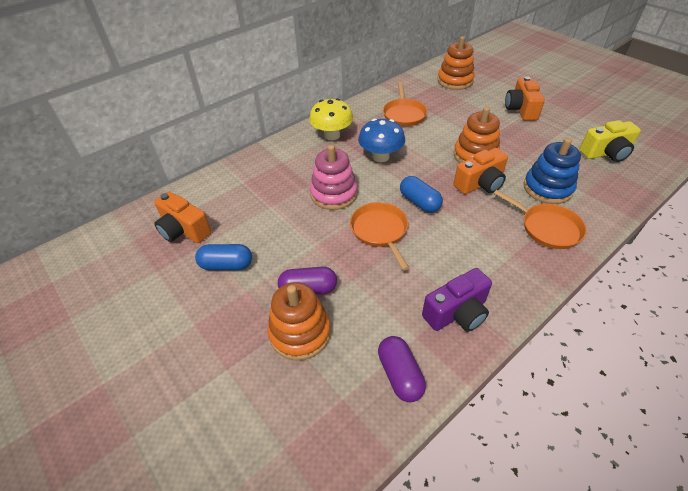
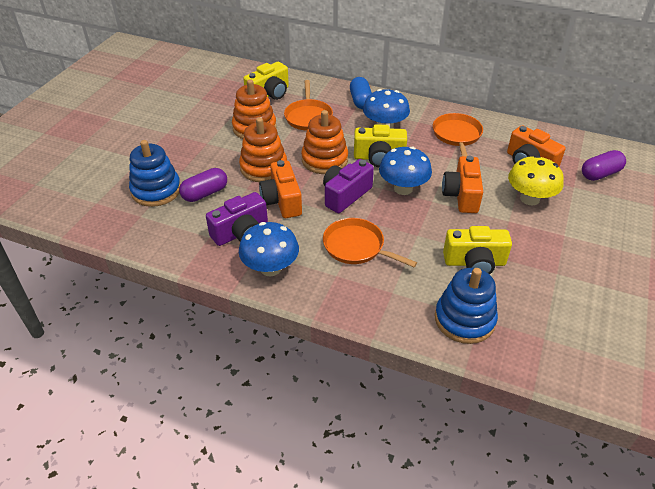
blue capsule: [195,244,252,270] [400,176,443,213] = 2 -> [350,77,372,109] = 1
blue mushroom: [358,118,405,162] = 1 -> [239,222,299,276] [363,89,410,129] [379,147,432,195] = 3
blue stacking toy: [524,138,581,204] = 1 -> [129,140,180,207] [435,268,498,344] = 2
pink stacking toy: [310,145,358,210] = 1 -> none = 0
purple camera: [422,268,492,332] = 1 -> [206,192,268,246] [323,159,374,213] = 2
yellow camera: [579,120,641,162] = 1 -> [243,62,289,100] [354,124,407,167] [443,226,512,274] = 3

